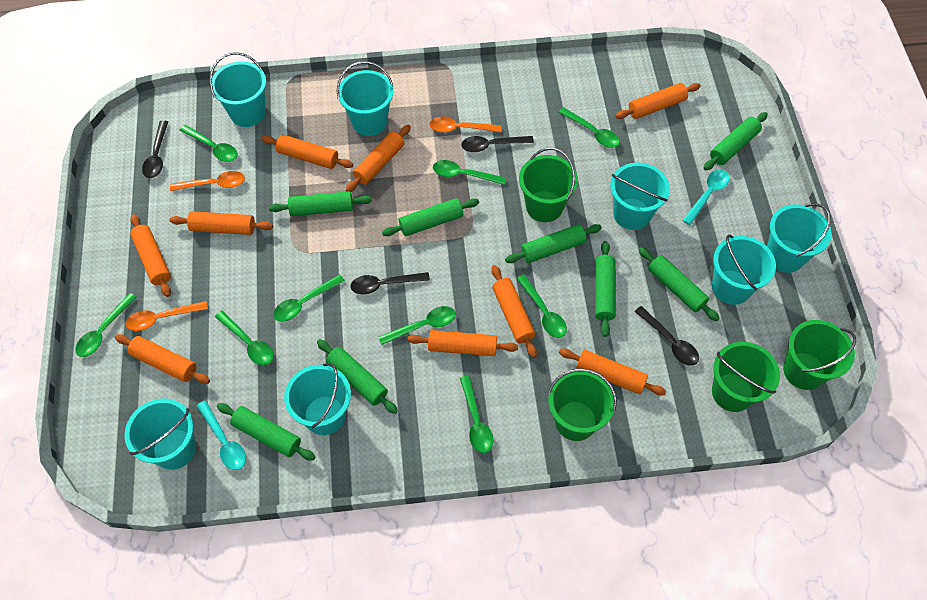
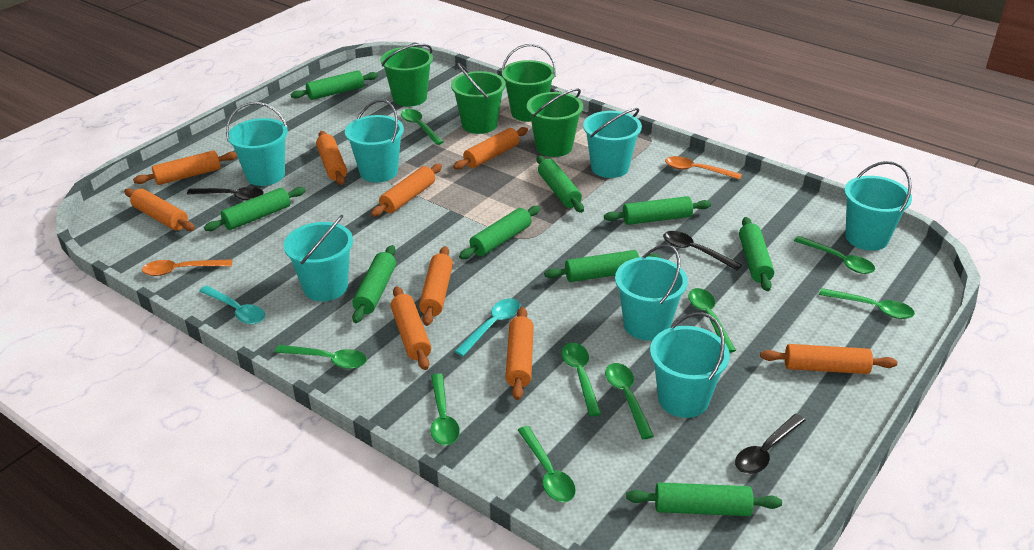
black spoon: [142,120,168,178] [351,272,430,295] [461,136,534,152] [634,306,699,366] = 4 -> [187,187,264,201] [663,231,742,270] [735,414,806,474] = 3
green rolling pin: [217,403,315,461] [269,191,372,216] [317,339,398,414] [382,198,479,236] [505,224,602,263] [595,241,616,337] [639,247,720,321] [704,112,768,170] = 8 -> [204,187,305,231] [291,70,378,100] [352,245,396,323] [459,206,540,259] [537,155,584,213] [544,250,660,282] [604,196,711,225] [626,482,782,516] [739,217,774,291] = 9
orange spoon: [126,301,208,331] [170,171,245,191] [430,117,502,132] = 3 -> [142,259,232,276] [665,156,742,179] = 2

